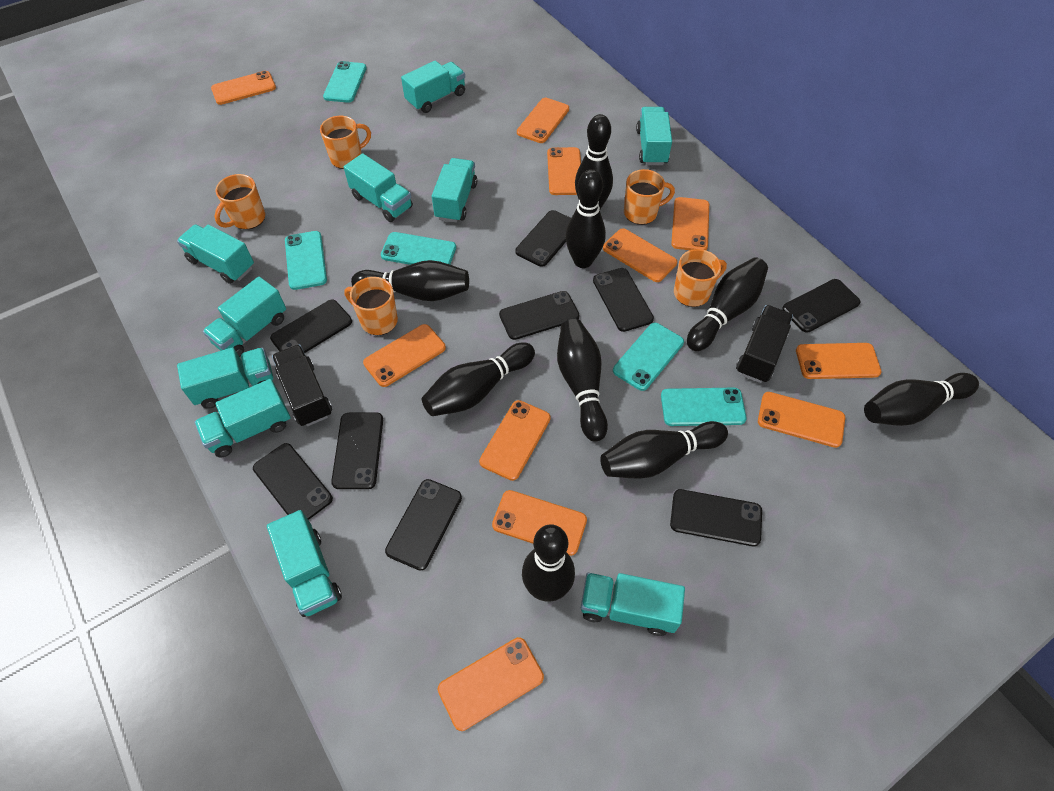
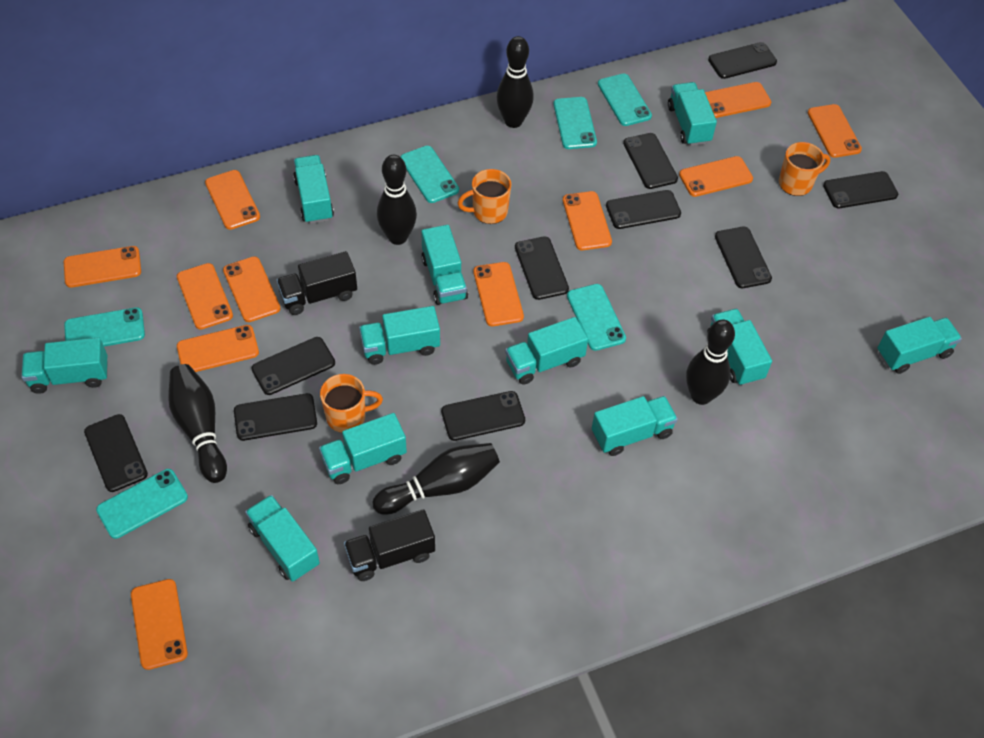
black bowling pin: [351,260,469,301] [422,342,535,416] [522,524,575,602] [557,319,608,441] [565,169,606,268] [575,114,613,209] [600,421,728,479] [687,257,768,351] [864,373,979,426] = 9 -> [168,364,227,483] [373,443,500,515] [377,155,417,245] [496,36,534,128] [686,320,735,405] = 5
black phone: [253,443,333,520] [270,299,352,353] [331,413,383,489] [385,479,462,571] [499,291,579,340] [516,210,571,267] [593,268,654,332] [670,489,762,546] [782,279,861,333] = 9 -> [84,414,148,492] [234,393,317,441] [251,337,335,395] [441,391,525,441] [515,236,569,300] [606,190,681,229] [623,133,678,189] [708,42,777,79] [715,226,772,288] [823,171,898,208] = 10
orange mug: [215,174,265,230] [320,116,371,169] [344,277,398,335] [624,169,675,225] [674,249,727,307] = 5 -> [320,374,383,433] [458,169,511,224] [779,142,831,196] = 3
turquoise phone: [285,231,327,290] [323,61,367,103] [381,232,456,265] [613,323,684,391] [661,388,747,426] = 5 -> [64,307,145,347] [96,469,188,539] [400,146,459,203] [553,97,597,149] [567,284,626,351] [598,74,652,126] = 6
turquoise truck: [177,224,254,284] [177,347,273,409] [194,379,291,458] [203,277,286,357] [267,510,342,617] [344,153,413,222] [401,61,465,113] [432,158,477,222] [581,573,685,636] [636,107,672,165] = 10 -> [21,337,108,394] [245,495,320,582] [293,155,334,224] [319,413,407,484] [359,306,440,365] [421,225,468,305] [505,317,588,385] [592,396,678,456] [668,82,717,146] [707,309,772,386] [877,317,962,374] = 11

